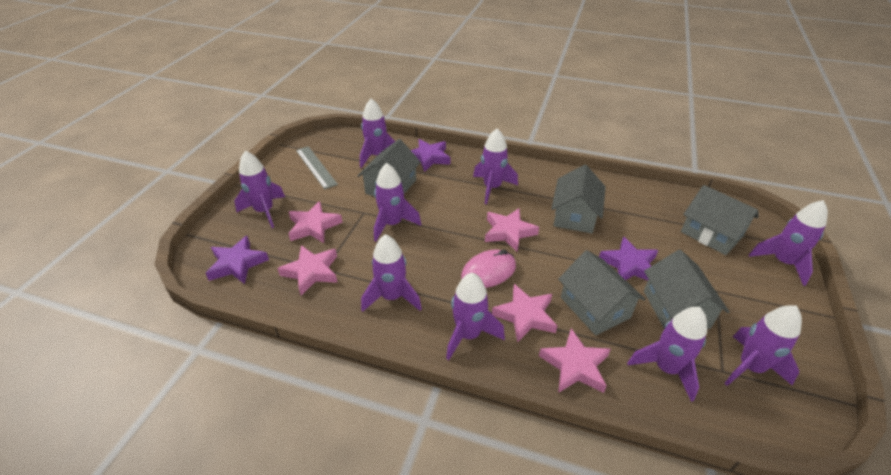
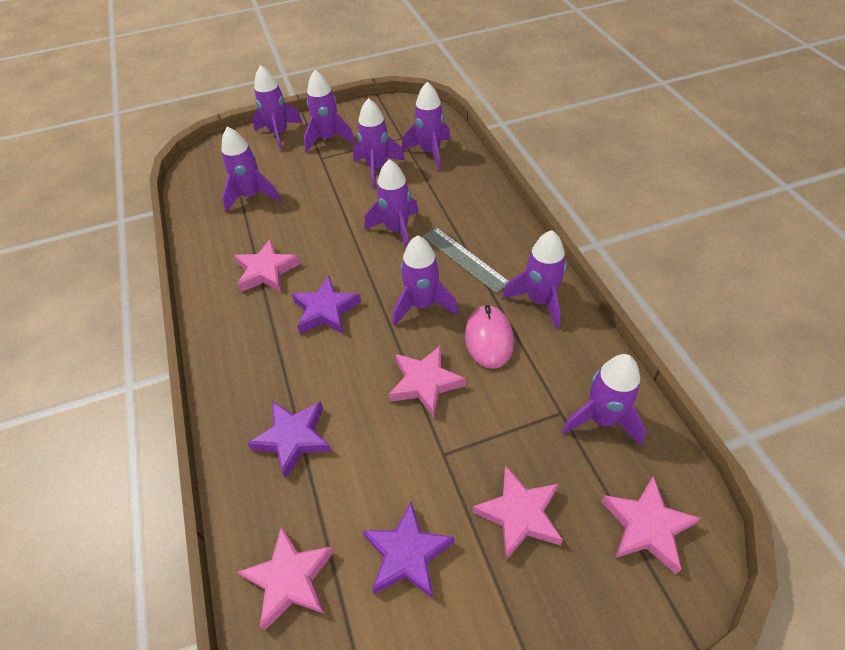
grey house: [358,139,421,197] [551,165,606,233] [558,250,645,335] [644,250,729,329] [681,185,759,255] = 5 -> none = 0

